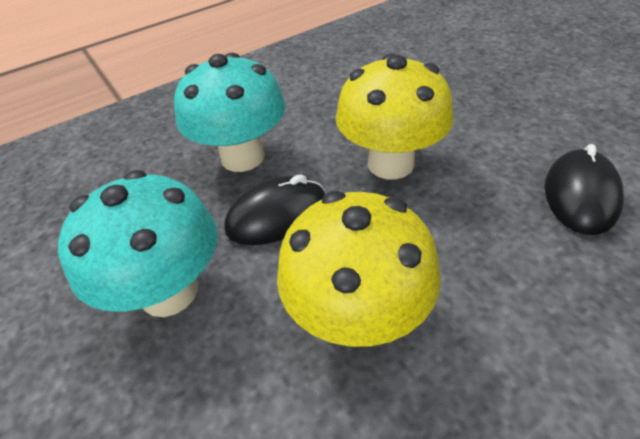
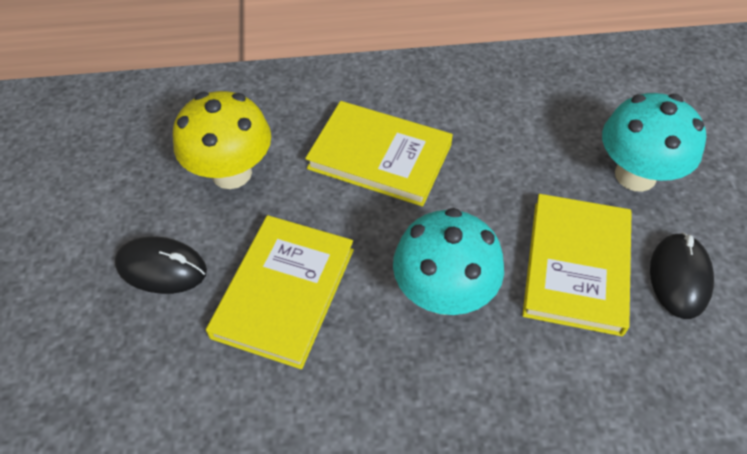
yellow book: none = 0 -> [206,215,354,369] [305,101,453,207] [522,194,632,336] = 3
yellow mushroom: [277,191,441,347] [336,54,454,179] = 2 -> [173,91,271,189] = 1

